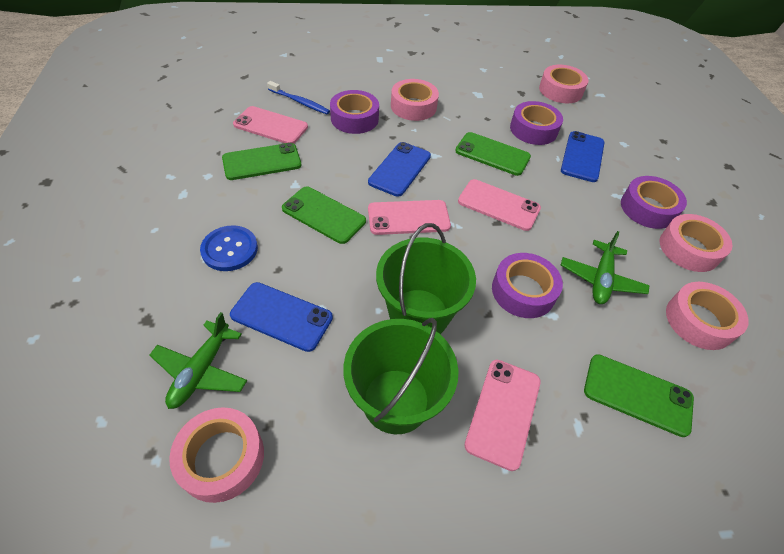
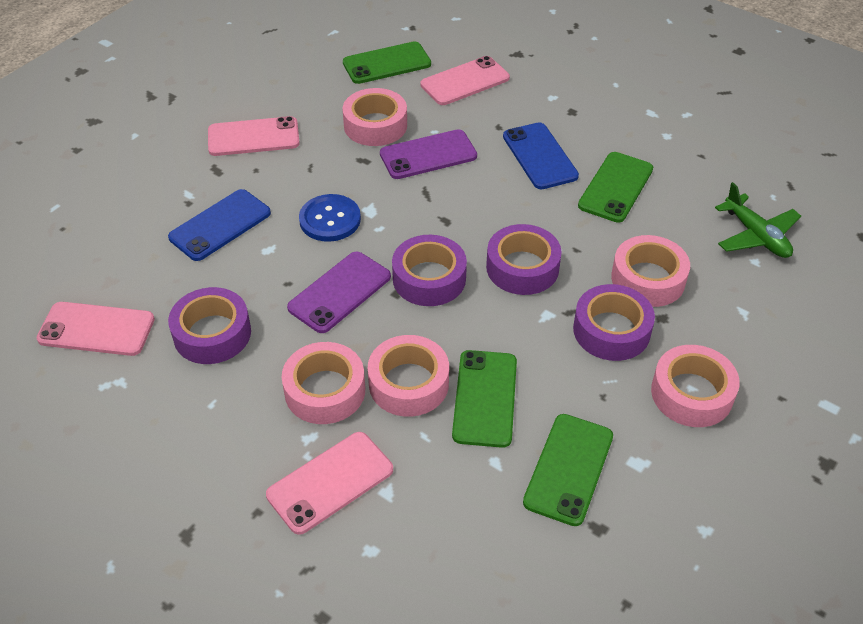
blue phone: [230,282,333,352] [368,142,431,197] [561,131,605,182] = 3 -> [168,189,271,261] [503,122,579,189] = 2
blue toothbrush: [267,81,330,114] = 1 -> none = 0
green bucket: [344,318,459,434] [376,223,476,334] = 2 -> none = 0
green plane: [149,312,247,409] [561,231,650,304] = 2 -> [715,182,801,258] = 1
purple phone: none = 0 -> [287,251,391,333] [380,129,477,179] = 2

